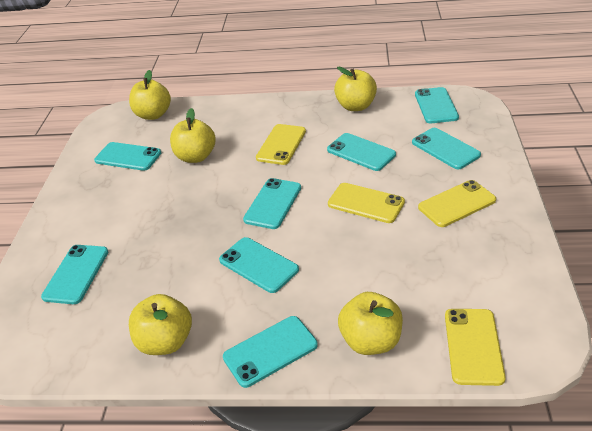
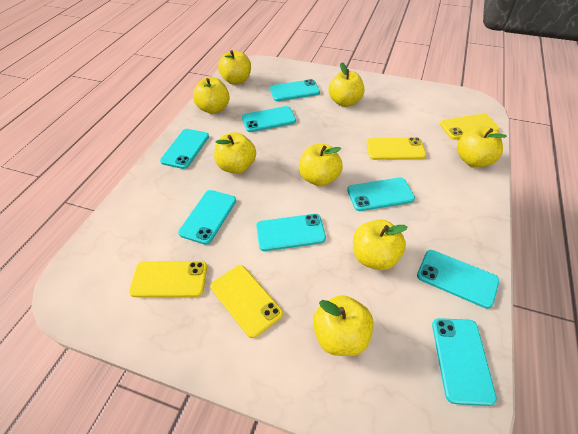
yellow apple: [129,70,171,120] [129,294,192,355] [170,108,216,163] [334,67,377,111] [338,292,403,355] = 5 -> [193,78,230,114] [214,132,256,174] [218,50,251,85] [299,144,343,186] [313,295,373,356] [329,62,364,107] [353,220,407,270] [457,126,507,167] = 8

